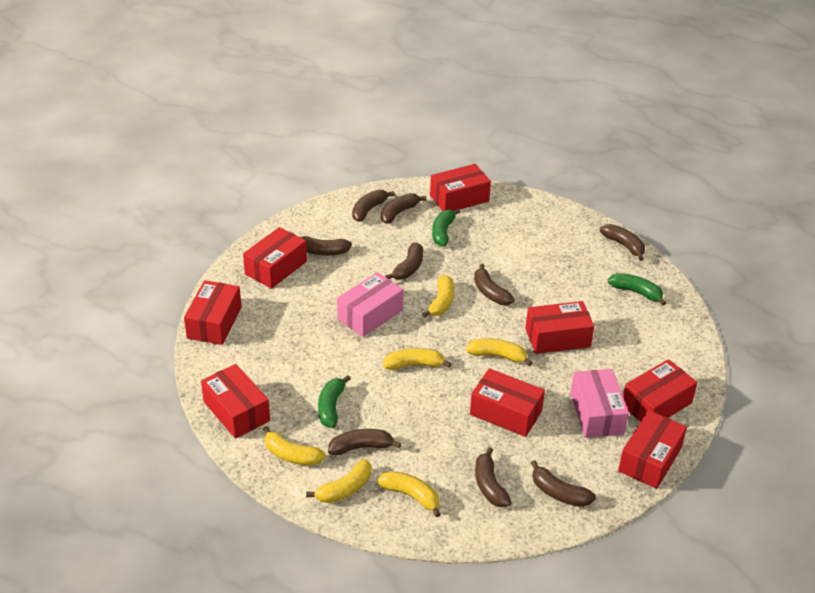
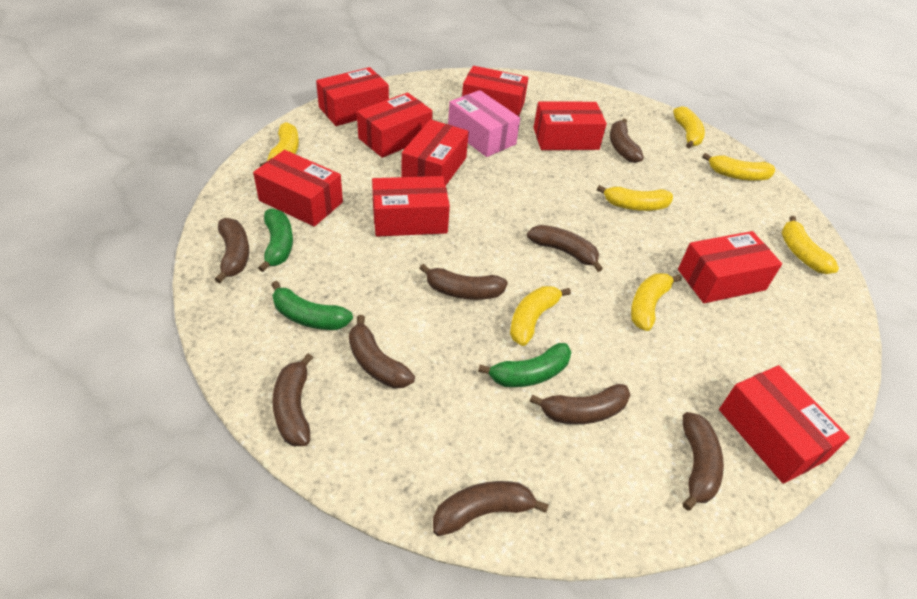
pink box: [337,272,404,337] [570,369,629,438] = 2 -> [448,90,520,157] = 1
red box: [184,280,242,345] [201,364,270,439] [243,227,307,289] [430,164,491,211] [470,368,545,437] [525,301,594,354] [618,410,687,489] [623,359,698,422] = 8 -> [253,150,343,227] [316,67,389,126] [357,93,433,158] [372,176,450,237] [402,119,469,185] [462,66,528,116] [533,102,607,150] [678,231,782,303] [719,365,850,484] = 9
yellow banana: [263,426,326,466] [306,459,371,503] [377,471,441,517] [383,348,451,370] [422,275,454,317] [466,338,533,366] = 6 -> [260,122,299,167] [510,286,571,346] [597,185,673,211] [631,273,681,331] [673,106,705,148] [702,153,775,181] [781,216,839,274] = 7

